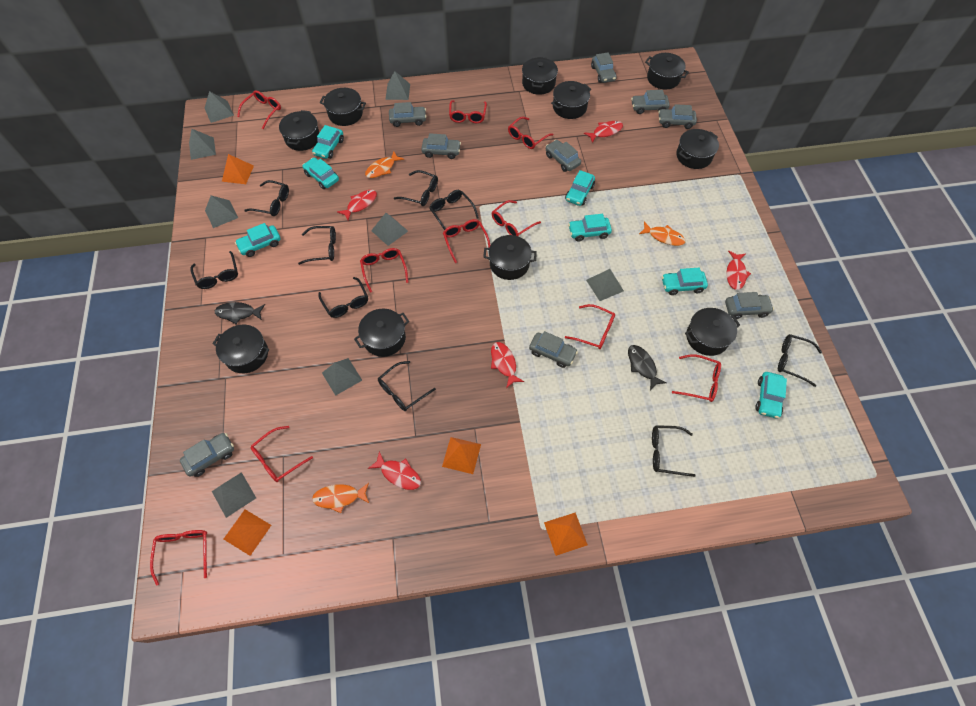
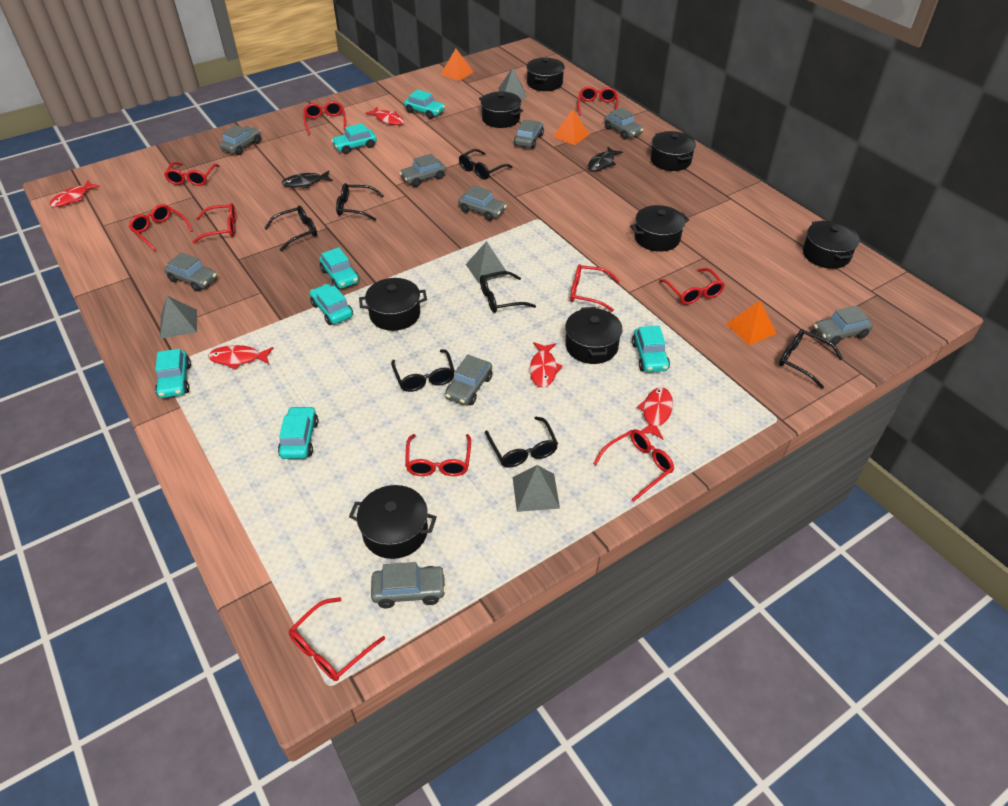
black glasses: [190,251,238,289] [244,180,289,216] [298,226,336,265] [318,277,368,318] [378,361,436,411] [394,170,438,206] [429,190,479,230] [652,425,696,477] [778,334,822,387] = 9 -> [264,206,317,251] [336,183,384,221] [391,349,455,392] [459,149,513,180] [480,271,536,313] [485,417,558,467] [779,329,843,389] = 7
black pot: [212,325,269,373] [279,110,320,151] [320,88,366,126] [354,309,409,357] [483,235,537,280] [522,57,558,95] [551,81,591,119] [645,53,689,89] [676,129,719,169] [685,308,740,356] = 10 -> [349,485,437,559] [359,278,427,331] [479,91,523,128] [526,58,565,91] [565,307,623,364] [630,205,689,252] [651,131,696,171] [803,220,859,269] = 8
grey pyramid: [189,129,216,160] [205,91,234,123] [205,196,238,228] [212,472,256,518] [322,358,362,396] [371,213,408,246] [385,71,410,100] [586,269,624,301] = 8 -> [160,296,197,339] [466,241,508,283] [498,68,527,98] [513,465,560,512] = 4
orange fish: [312,483,369,513] [365,152,404,178] [639,222,685,246] = 3 -> none = 0
orange pyramid: [222,154,254,184] [224,510,271,556] [442,437,481,474] [544,512,588,556] = 4 -> [440,49,473,81] [553,109,590,145] [726,301,777,345] = 3

